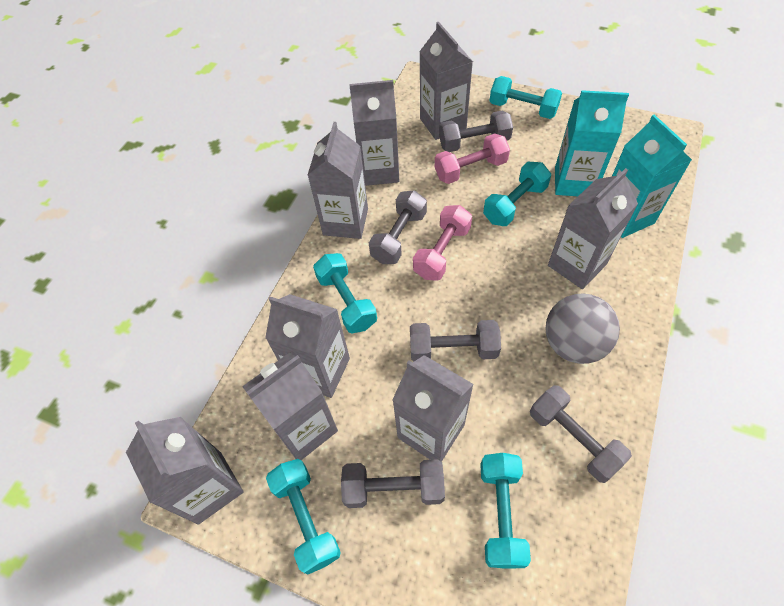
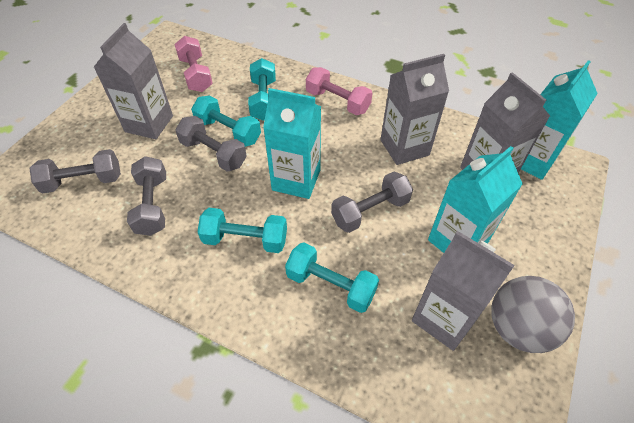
grey carton: [126,417,243,525] [242,352,338,460] [265,294,350,398] [308,122,368,239] [349,80,399,186] [392,355,474,462] [419,22,473,140] [548,168,638,289] = 8 -> [94,23,173,139] [380,54,449,165] [412,231,515,351] [460,72,550,173] = 4
grey dumbbell: [341,459,445,508] [369,190,427,264] [410,320,501,361] [439,110,513,152] [530,385,632,483] = 5 -> [29,149,121,194] [127,156,166,236] [175,116,247,172] [331,172,413,233] = 4
turquoise carton: [555,90,629,196] [612,115,692,238] = 2 -> [263,88,321,199] [428,146,523,253] [521,60,598,180] = 3
turquoise dumbbell: [266,459,341,575] [313,253,377,333] [480,453,531,569] [483,162,551,226] [490,76,562,119] = 5 -> [191,96,261,147] [198,208,287,253] [248,58,276,121] [285,242,379,313] = 4

